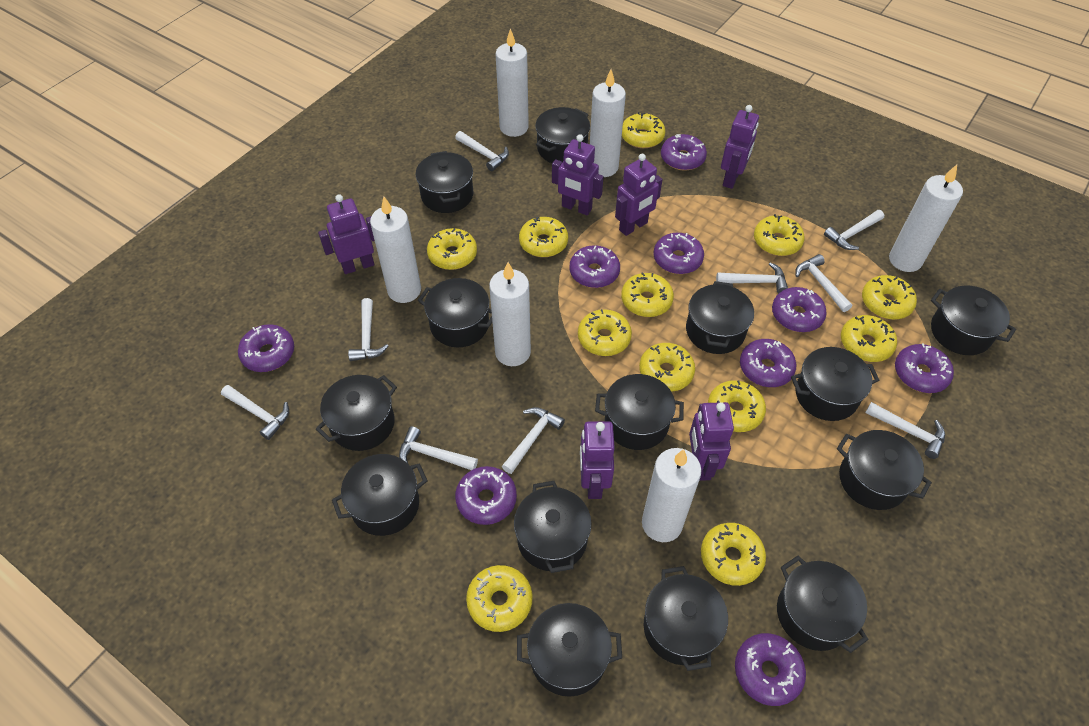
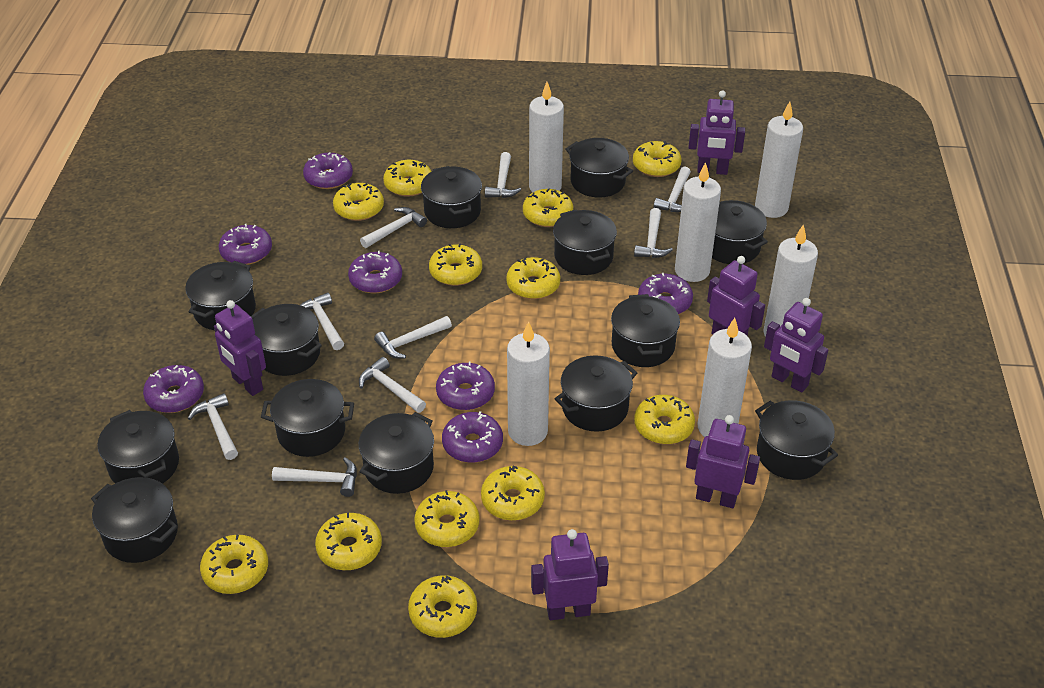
black pot: [316,375,397,451] [332,454,427,536] [416,151,473,213] [417,278,492,347] [514,481,592,573] [517,603,622,697] [535,107,590,163] [595,374,684,450] [644,566,728,671] [686,281,754,354] [777,556,868,653] [791,347,880,421] [837,430,932,510] [931,286,1016,355] = 14 -> [91,477,178,563] [98,410,179,484] [185,261,256,330] [251,304,322,376] [261,379,354,457] [359,412,434,494] [421,166,482,228] [553,209,617,275] [555,355,637,432] [566,138,633,198] [611,294,680,367] [712,200,768,264] [755,400,838,480] = 13
purple donut: [238,324,294,372] [455,466,517,525] [570,245,620,288] [654,233,704,274] [661,134,707,170] [735,633,806,706] [740,339,796,387] [772,287,827,332] [895,343,954,393] = 9 -> [143,365,204,413] [219,224,272,265] [303,152,353,189] [348,251,402,293] [436,362,495,410] [442,411,503,463] [638,273,693,314] = 7

